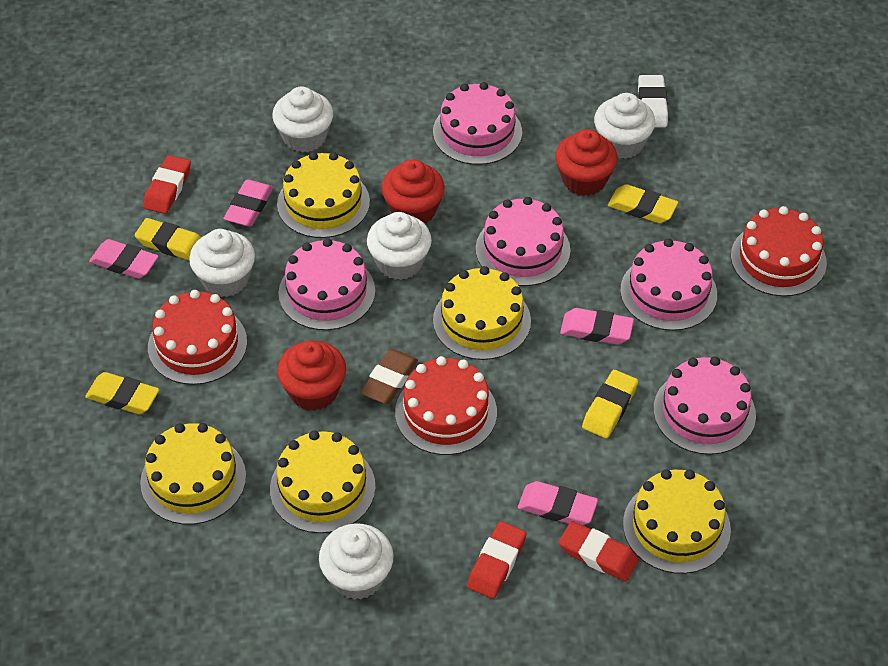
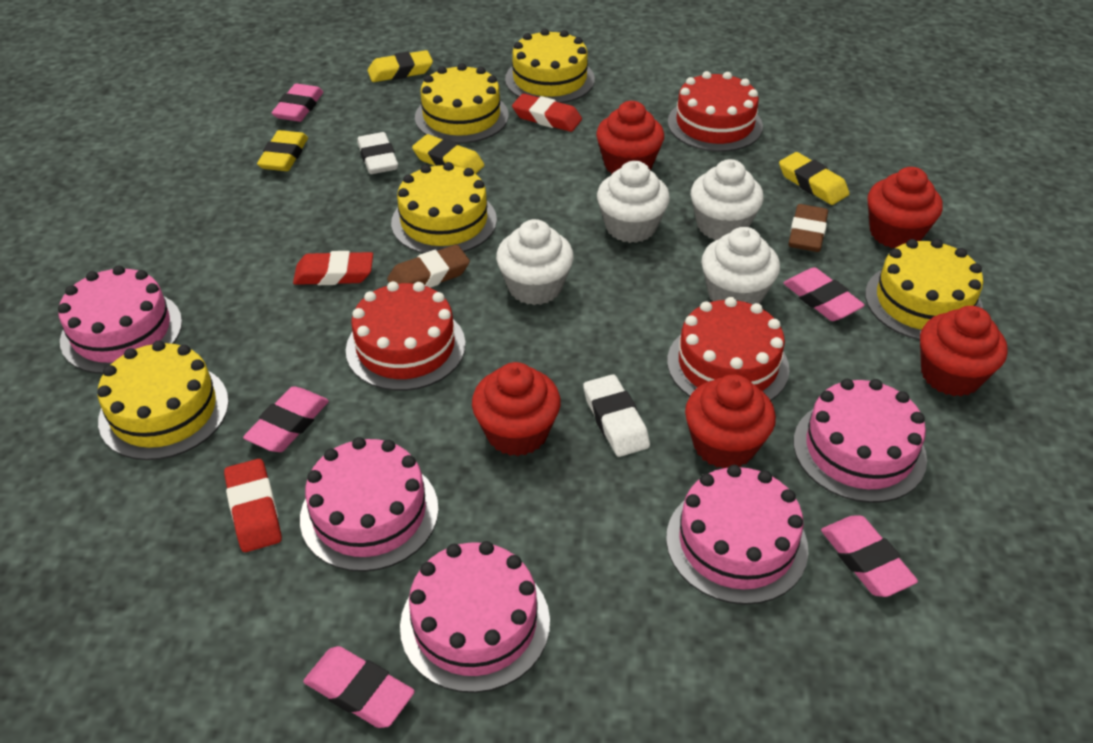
brown eraser: [360,349,418,404] = 1 -> [387,245,470,288] [788,204,828,252] = 2
pink eraser: [89,239,159,279] [224,179,273,227] [518,481,598,525] [560,308,634,345] = 4 -> [243,386,329,452] [272,84,323,122] [303,646,415,728] [783,267,865,321] [821,516,918,597] = 5
red cupcake: [277,341,346,411] [382,159,445,223] [555,129,618,196] = 3 -> [472,362,561,456] [596,101,664,174] [685,374,776,468] [867,167,943,248] [920,306,1008,397] = 5
white cupcake: [189,229,255,297] [272,87,333,153] [319,523,394,600] [367,212,432,280] [594,93,655,159] = 5 -> [496,219,574,305] [597,161,670,243] [691,159,764,240] [701,227,780,304] = 4
white eraser: [638,75,668,127] = 1 -> [357,132,398,174] [583,374,650,457] = 2

